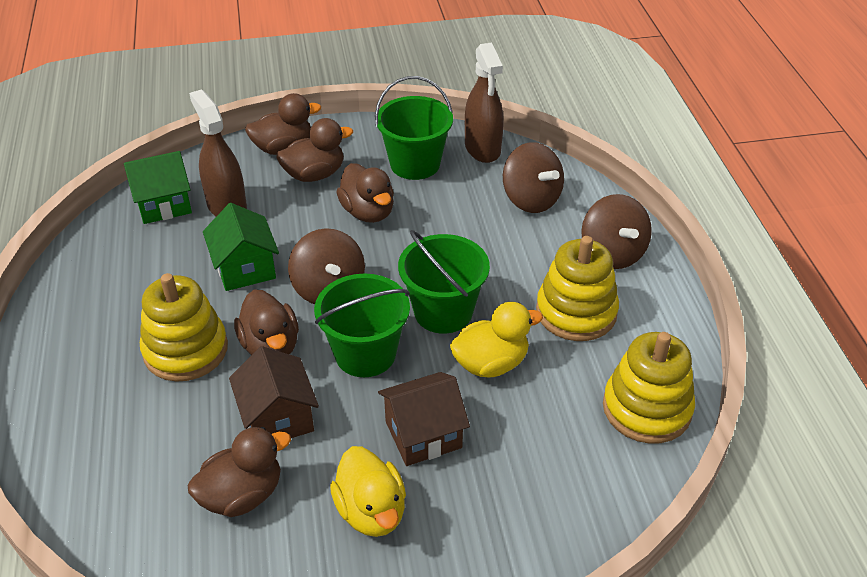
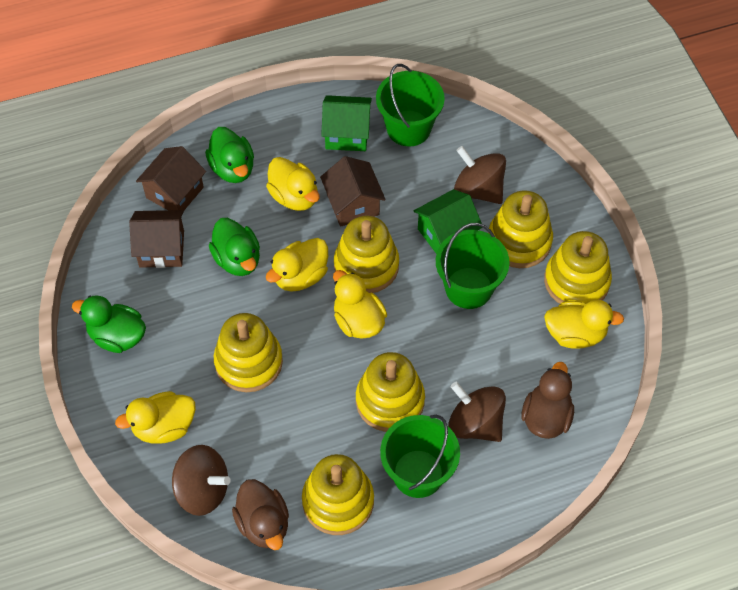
brown duck: [188,427,291,517] [234,289,299,355] [245,93,321,155] [276,118,353,182] [336,163,394,223] = 5 -> [232,479,289,550] [522,362,574,439] = 2
brown house: [229,346,319,438] [378,372,470,466] = 2 -> [129,210,184,268] [136,146,206,210] [320,156,386,227] = 3
brown spray bottle: [189,89,247,216] [465,43,504,163] = 2 -> none = 0
green duck: none = 0 -> [72,295,146,353] [205,127,254,183] [209,218,260,276] = 3
yellow duck: [330,446,406,537] [450,302,543,377] = 2 -> [115,391,196,444] [266,157,320,211] [266,238,328,292] [333,270,387,339] [544,300,624,349] = 5
yellow stacking toy: [140,273,228,382] [536,236,619,341] [603,332,695,444] = 3 -> [214,313,283,392] [302,454,374,535] [334,216,399,293] [356,352,425,432] [488,190,553,268] [544,231,612,304] = 6

